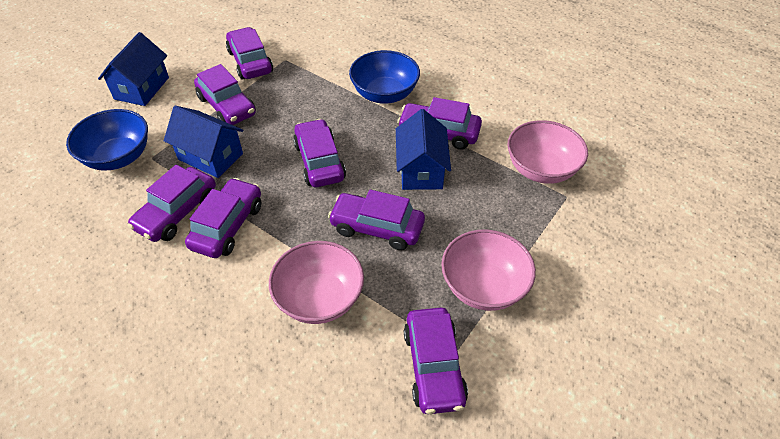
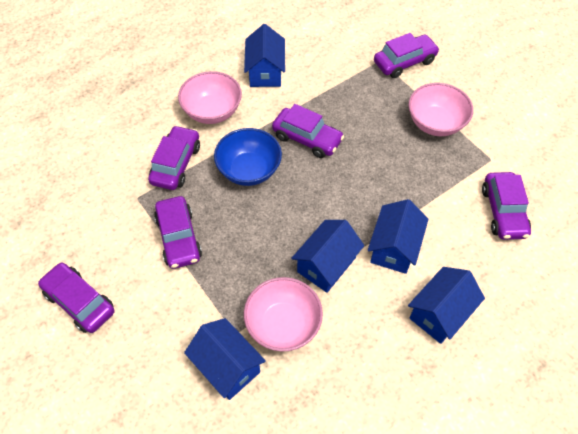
blue bowl: [66,109,148,171] [349,50,420,104] = 2 -> [214,128,282,186] = 1
blue house: [98,32,169,106] [164,106,243,178] [396,109,451,190] = 3 -> [184,318,266,400] [244,24,285,87] [291,220,364,293] [368,199,429,274] [408,267,485,344] = 5
purple car: [127,165,216,242] [185,178,261,258] [194,64,256,125] [226,27,273,79] [293,119,346,187] [328,190,425,250] [397,97,482,150] [404,308,468,414] = 8 -> [38,262,115,333] [148,125,200,190] [154,196,202,269] [272,104,344,158] [374,33,440,78] [482,172,531,240] = 6

